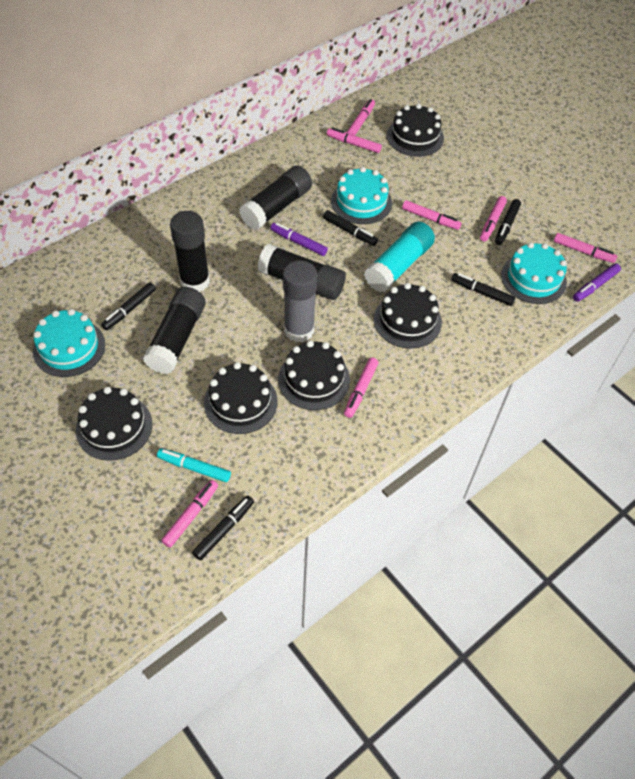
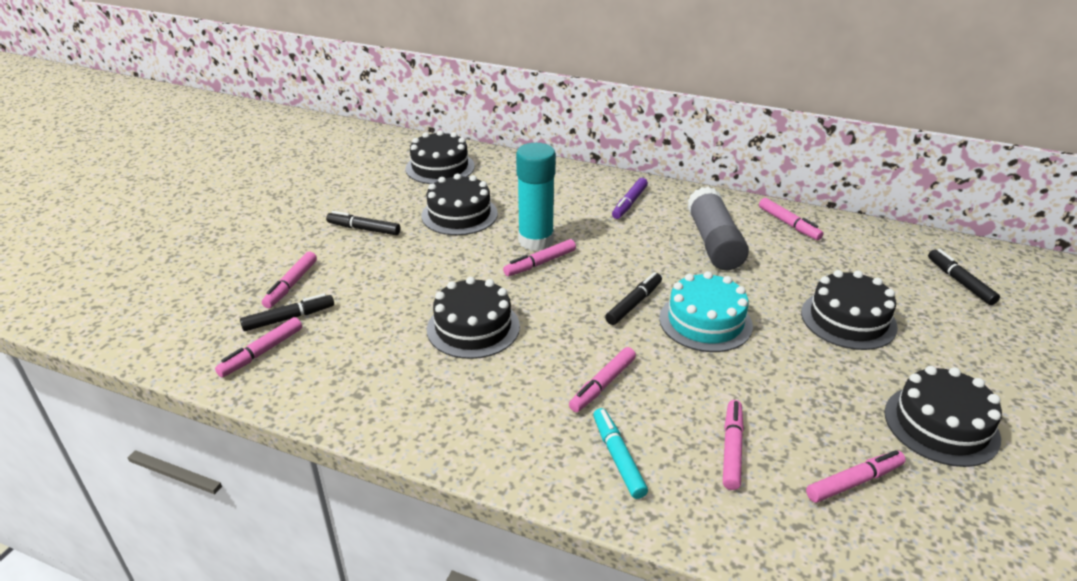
black glue stick: [143,287,206,374] [170,211,210,292] [239,166,312,230] [258,244,346,300] = 4 -> none = 0
black marker: [101,282,156,330] [192,496,254,560] [323,210,378,246] [451,273,515,306] [495,199,521,245] = 5 -> [240,293,334,331] [326,211,400,235] [605,272,662,325] [928,249,1000,305] = 4
purple marker: [270,222,328,256] [573,263,621,302] = 2 -> [612,178,648,219] = 1
turquoise cake: [33,309,105,377] [331,167,392,224] [501,242,567,304] = 3 -> [659,271,753,352] = 1

